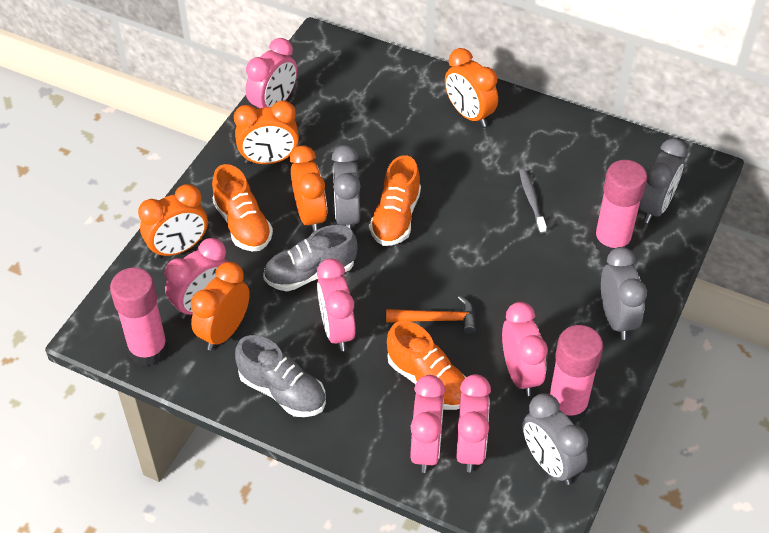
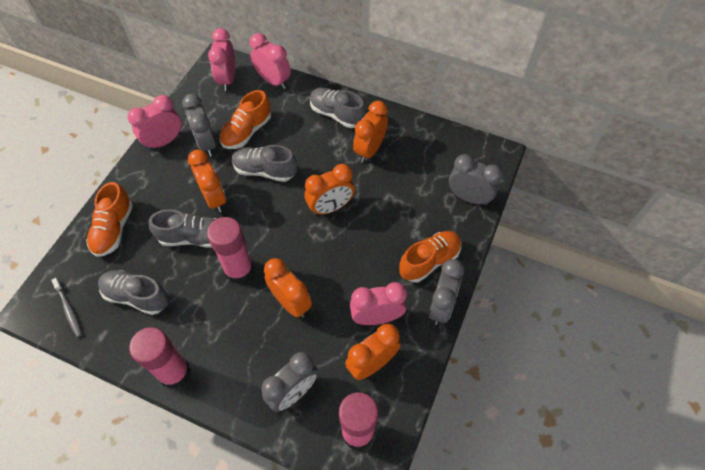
grey shoe: [235,335,326,417] [263,225,358,291] = 2 -> [98,270,169,315] [149,209,217,248] [232,145,297,182] [310,88,366,128] = 4
orange hammer: [386,296,476,334] = 1 -> none = 0
pink clock: [164,238,227,319] [246,38,297,108] [317,259,356,351] [410,375,445,473] [456,374,491,472] [502,302,548,396] = 6 -> [128,95,181,150] [208,28,235,91] [250,33,291,89] [350,282,407,325] = 4

